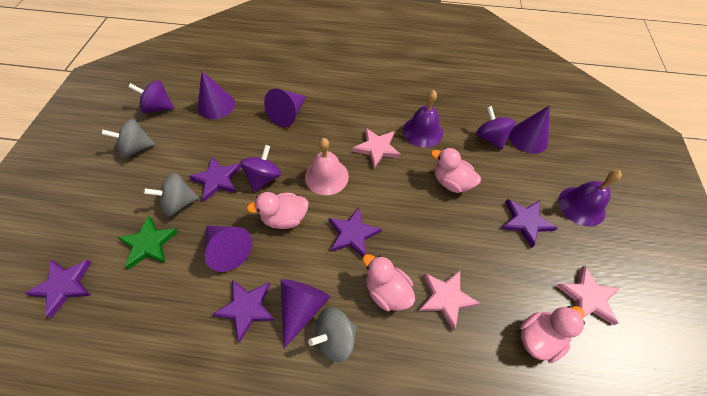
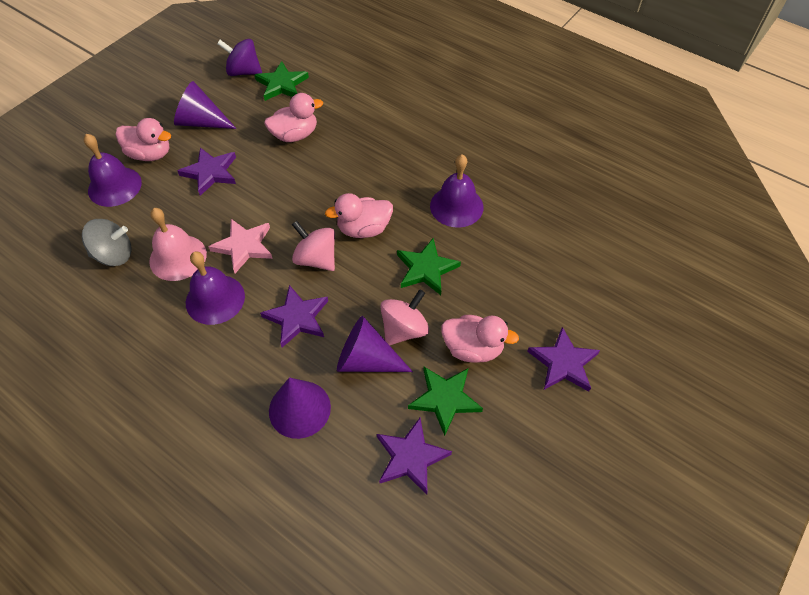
green star: [118,216,178,269] = 1 -> [255,61,309,101] [397,238,461,295] [408,367,483,436] = 3
grey spinning top: [102,119,155,157] [144,173,199,216] [308,308,357,362] = 3 -> [82,219,131,266] = 1
pink spinning top: none = 0 -> [292,221,335,271] [380,289,429,345] = 2
pink star: [353,128,401,168] [419,270,480,331] [556,265,620,325] = 3 -> [208,219,273,273] = 1
purple bell: [403,90,443,148] [558,170,622,226] = 2 -> [84,134,142,207] [186,251,245,325] [430,155,483,228] = 3
purple cone: [197,71,235,119] [205,226,253,272] [264,89,306,127] [281,279,330,348] [509,106,550,154] = 5 -> [174,81,237,129] [269,377,331,439] [337,316,413,372] = 3
purple spinning top: [129,80,174,113] [240,145,281,192] [476,106,516,150] = 3 -> [217,39,262,76] = 1
purple star: [25,259,92,318] [189,156,241,201] [212,280,275,342] [328,207,382,257] [501,199,557,248] = 5 -> [177,148,236,196] [260,285,328,347] [377,418,452,495] [527,327,600,392] = 4

